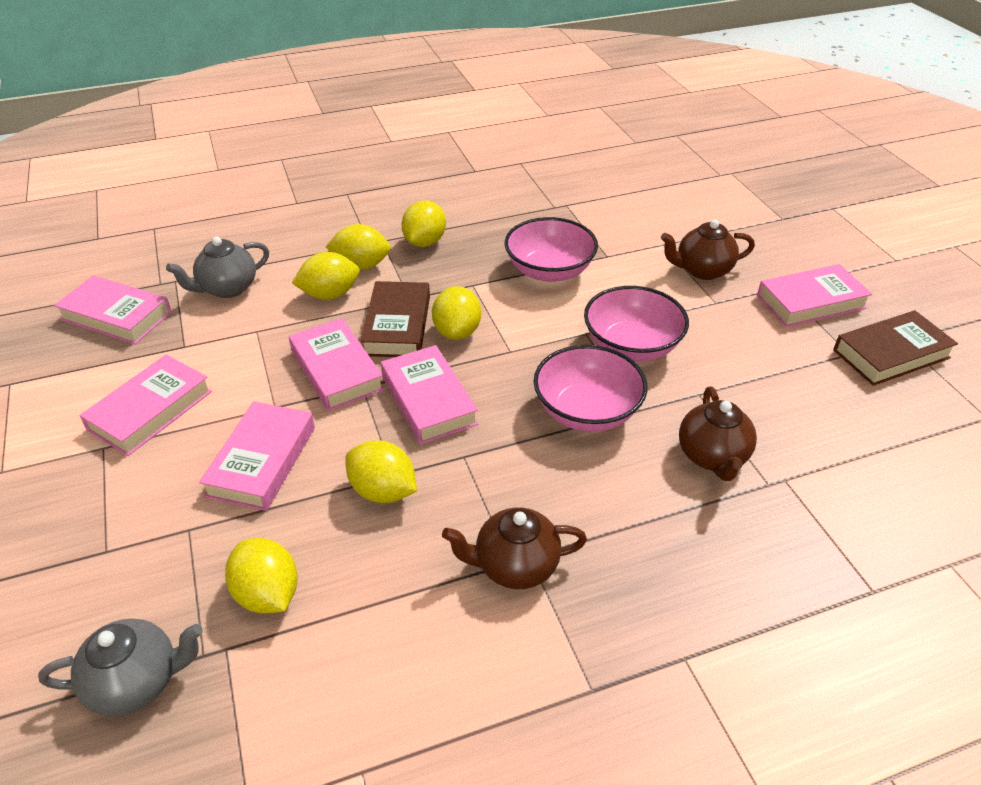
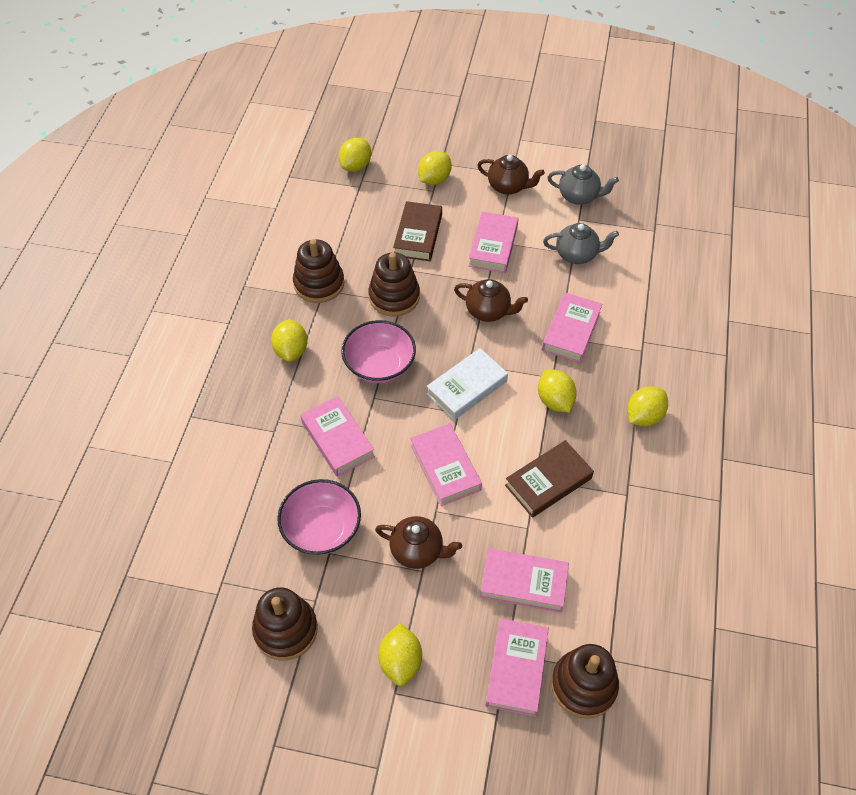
brown stacking toy: none = 0 -> [252,587,318,661] [293,239,344,303] [368,252,420,316] [551,644,619,719] = 4
pink bowl: [505,217,598,282] [534,345,648,432] [584,286,689,362] = 3 -> [277,479,361,555] [341,320,416,383] = 2
white book: none = 0 -> [427,348,508,420] = 1

